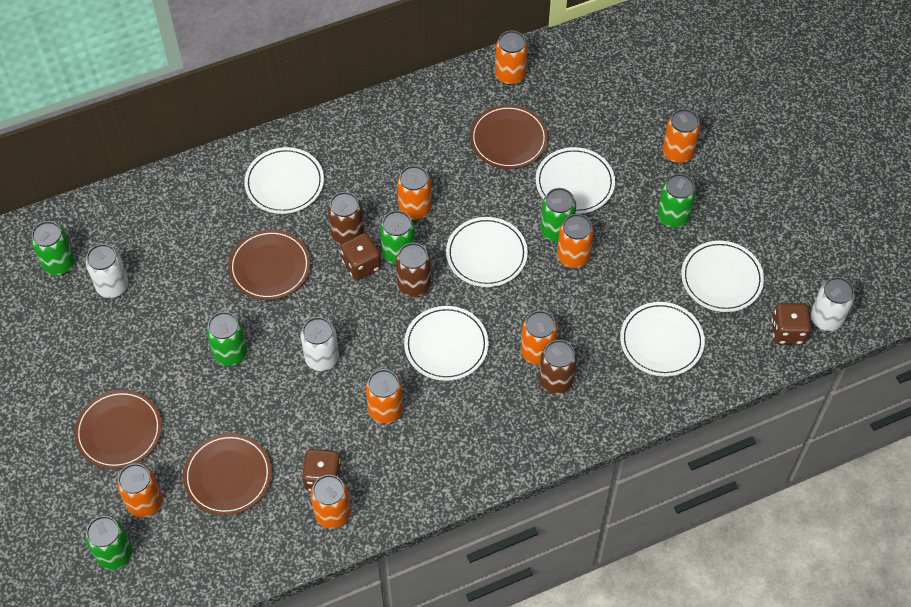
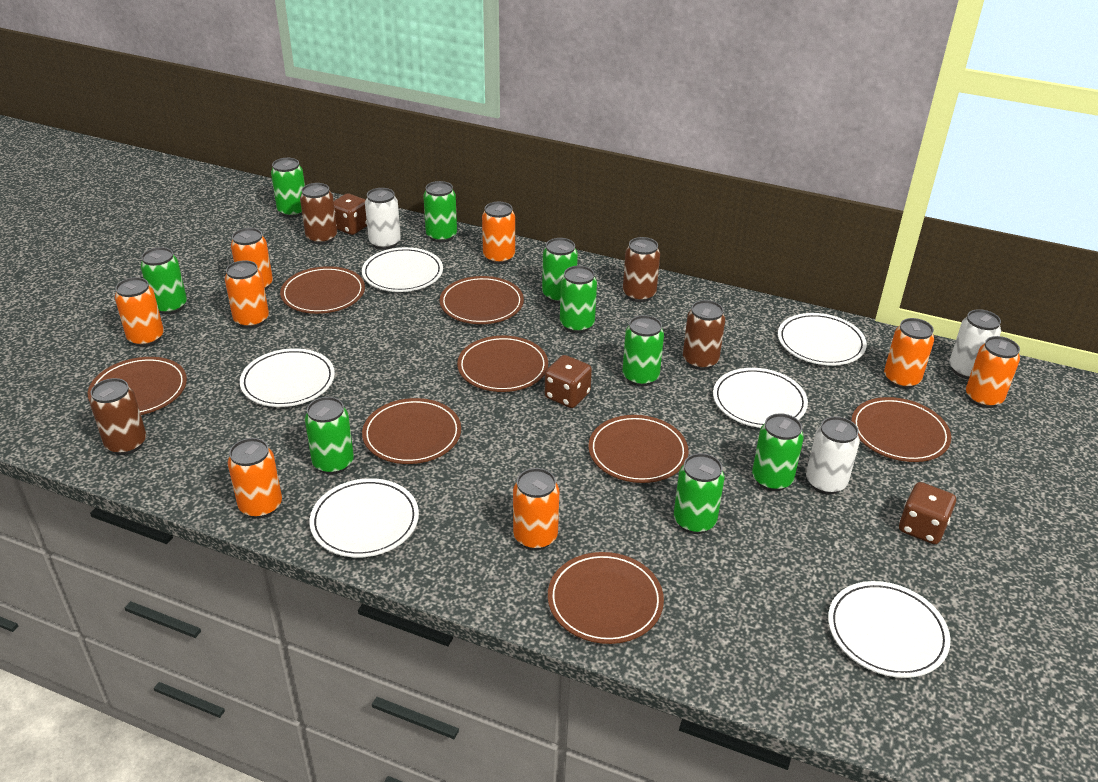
brown can: [328,192,364,245] [396,243,431,297] [539,340,577,394] = 3 -> [90,378,146,455] [300,183,337,245] [623,237,660,302] [683,300,725,370] = 4
brown plate: [74,390,162,469] [183,433,272,515] [228,229,311,300] [470,105,548,169] = 4 -> [88,357,187,415] [280,266,365,314] [362,398,461,464] [440,276,524,324] [457,336,548,392] [548,552,664,644] [588,415,689,483] [851,397,951,462] = 8
green can: [31,221,75,275] [85,516,133,570] [206,312,247,366] [380,210,415,264] [540,188,576,242] [657,174,696,228] = 6 -> [141,247,187,314] [271,158,305,217] [305,397,354,474] [423,181,457,243] [542,238,578,303] [560,266,597,333] [622,315,664,387] [674,453,725,534] [752,413,804,491] = 9

